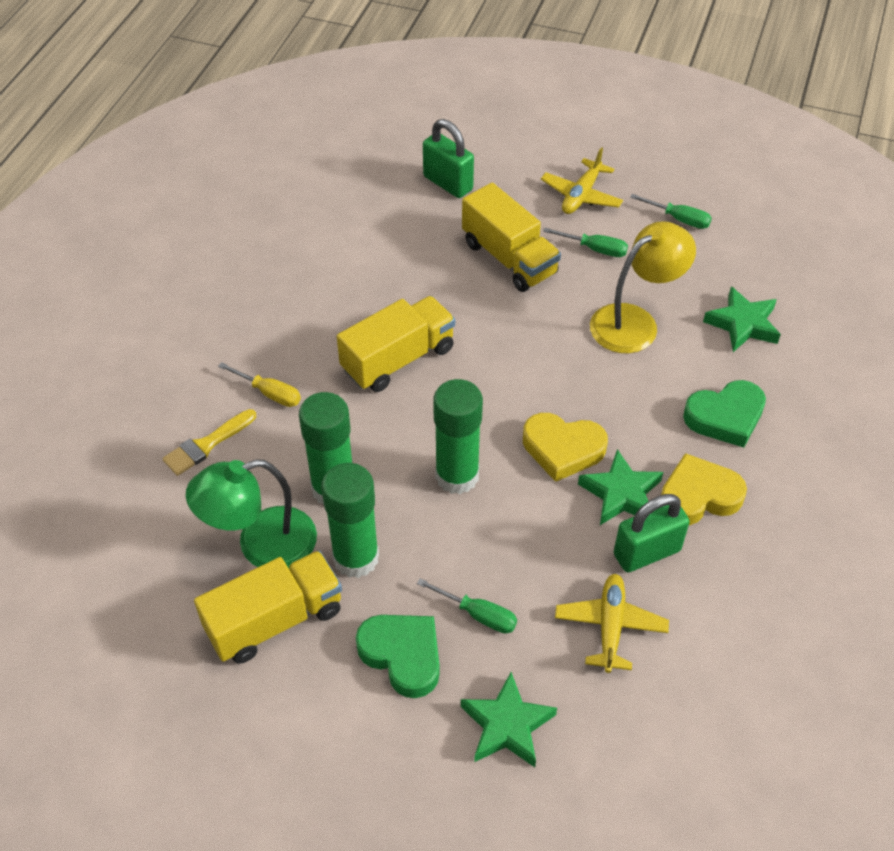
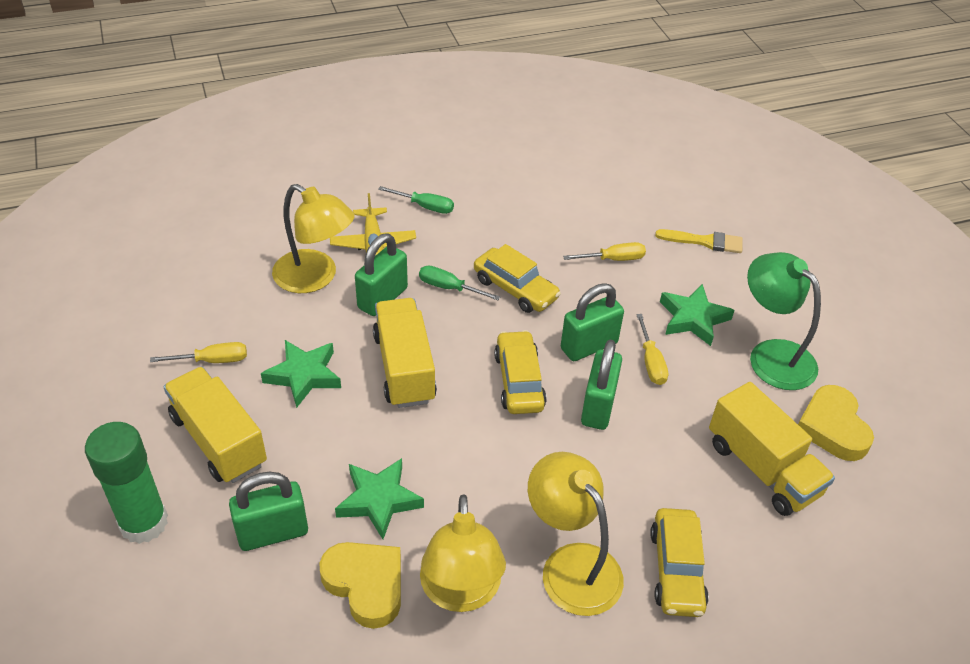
green glue stick: [299,392,352,504] [321,463,379,578] [433,379,483,494] = 3 -> [85,422,168,544] = 1
green heart: [356,615,440,698] [683,380,766,448] = 2 -> none = 0
green padlock: [423,119,474,198] [614,494,690,572] = 2 -> [229,472,308,551] [355,233,408,316] [561,283,624,361] [581,340,622,430] = 4
green screwdriver: [417,578,517,633] [543,228,628,257] [630,194,712,229] = 3 -> [378,186,454,214] [419,265,500,300] = 2
yellow car: none = 0 -> [474,244,561,313] [494,330,547,414] [650,508,709,617] = 3
yellow lamp: [590,221,696,353] = 1 -> [272,184,355,293] [420,494,506,612] [528,452,624,616] = 3
yellow plane: [541,147,623,214] [555,574,669,673] = 2 -> [330,193,416,256] = 1
yellow screwdriver: [218,362,301,407] = 1 -> [150,342,247,363] [563,242,646,261] [636,314,668,385] = 3

